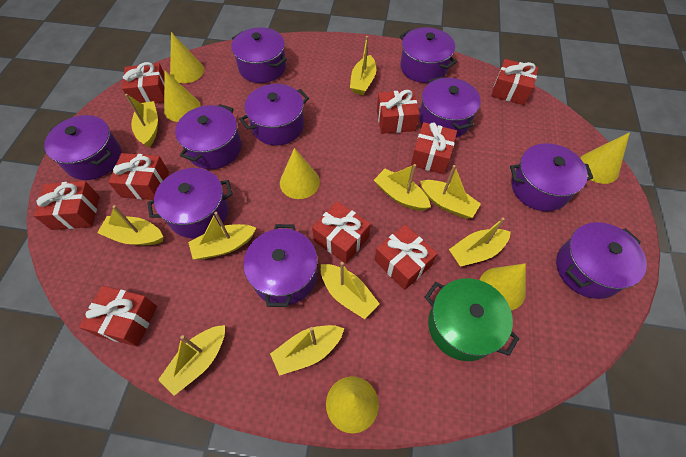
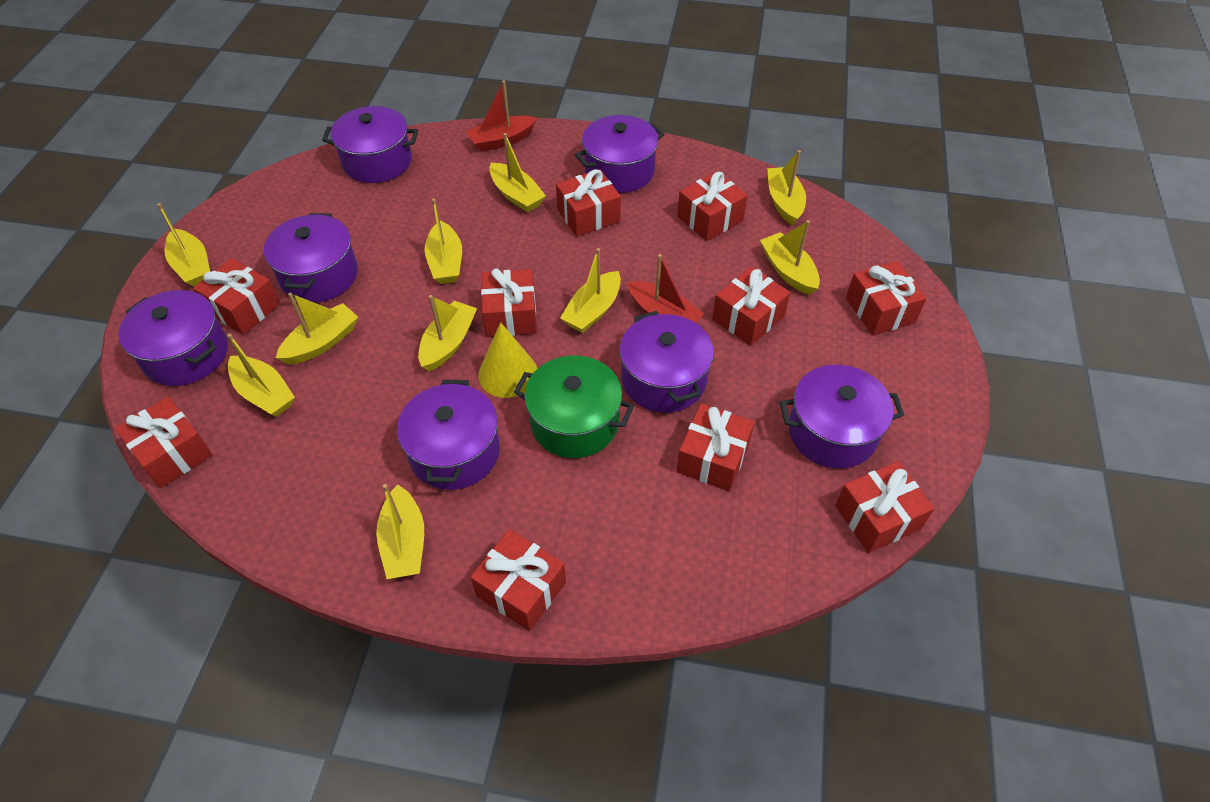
purple pot: [44,115,121,180] [147,168,233,238] [175,104,242,169] [231,27,287,83] [239,84,309,146] [243,224,317,307] [400,27,457,83] [419,77,481,138] [510,143,593,211] [556,222,647,299] = 10 -> [119,290,228,386] [264,213,358,302] [322,106,418,183] [397,380,500,490] [575,115,664,193] [619,311,714,413] [780,365,904,468] = 7
red boat: none = 0 -> [466,80,537,152] [628,254,704,323] = 2
red gift: [34,181,100,230] [79,286,157,347] [108,153,169,200] [122,62,165,104] [312,201,371,264] [375,225,437,290] [377,90,420,134] [411,122,457,174] [491,59,538,105] = 9 -> [115,397,212,488] [193,258,280,335] [470,529,566,631] [481,268,537,337] [556,169,621,237] [677,171,748,241] [677,403,755,491] [712,267,790,346] [835,461,934,553] [846,261,927,335] = 10
yellow cone: [164,71,200,122] [170,32,204,83] [280,148,320,199] [326,376,379,434] [480,263,526,310] [580,132,630,184] = 6 -> [479,322,538,398] = 1

